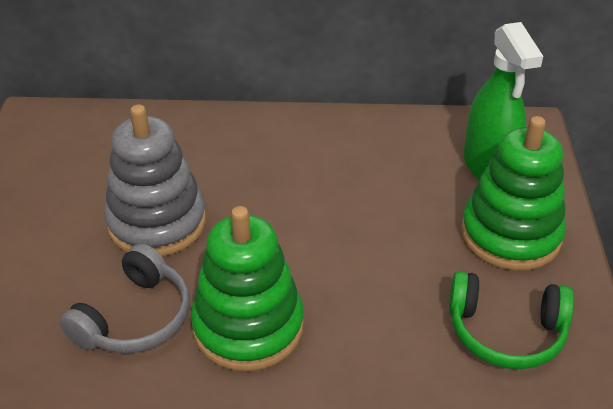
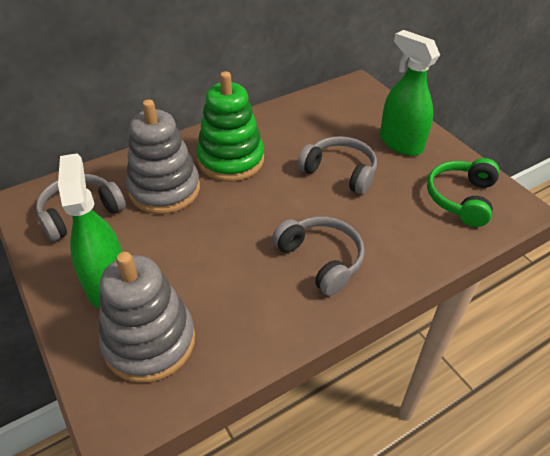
green spray bottle: [464,22,543,180] = 1 -> [58,153,122,309] [380,30,440,156] = 2
green stacking toy: [191,206,304,372] [461,116,566,271] = 2 -> [196,71,264,181] = 1
grey headphones: [60,243,190,353] = 1 -> [36,174,126,242] [272,216,365,296] [298,136,377,194] = 3
grey stacking toy: [104,105,206,257] = 1 -> [99,252,195,383] [126,99,200,214] = 2

